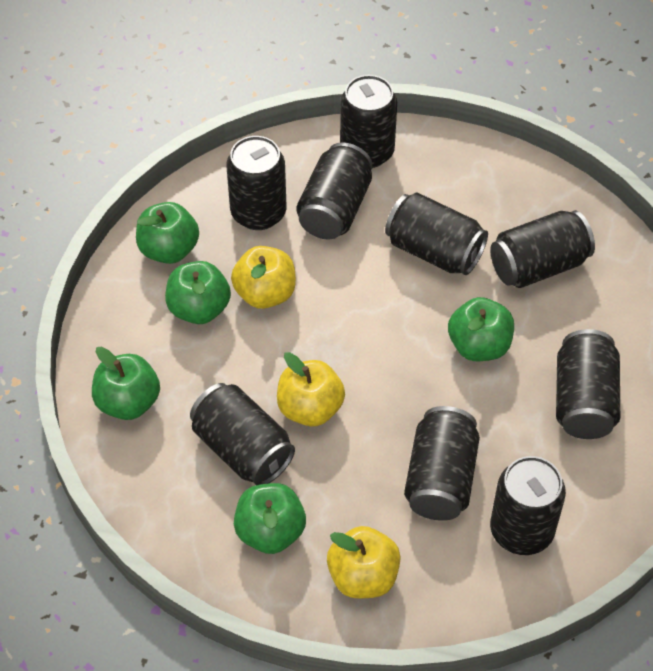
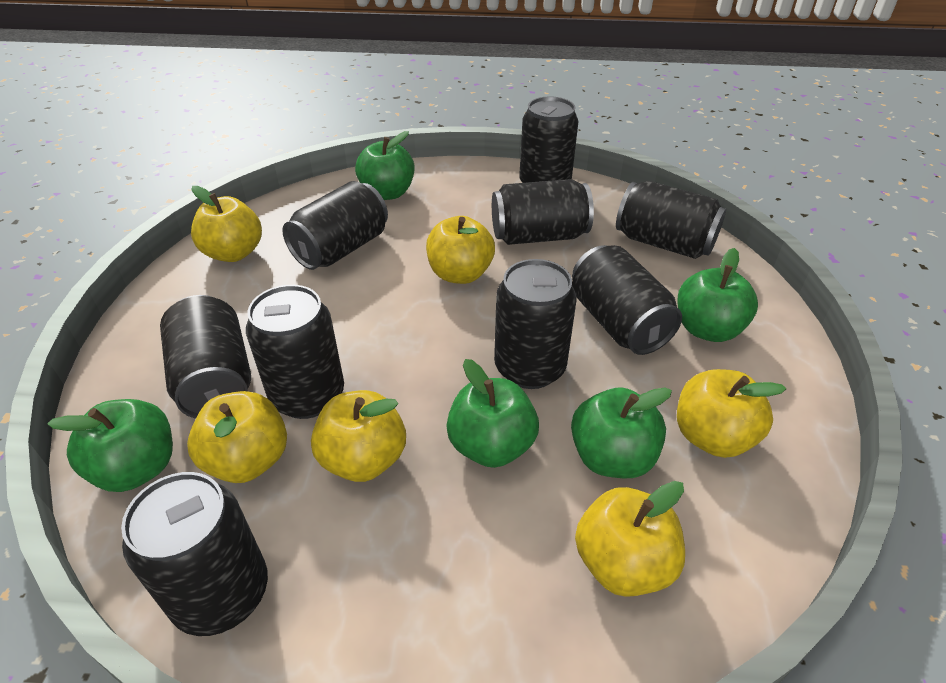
yellow apple: [231,246,296,309] [277,352,345,426] [327,526,401,599] = 3 -> [187,391,287,483] [191,186,262,262] [311,390,406,482] [426,216,495,284] [575,481,685,597] [677,369,786,458] = 6

